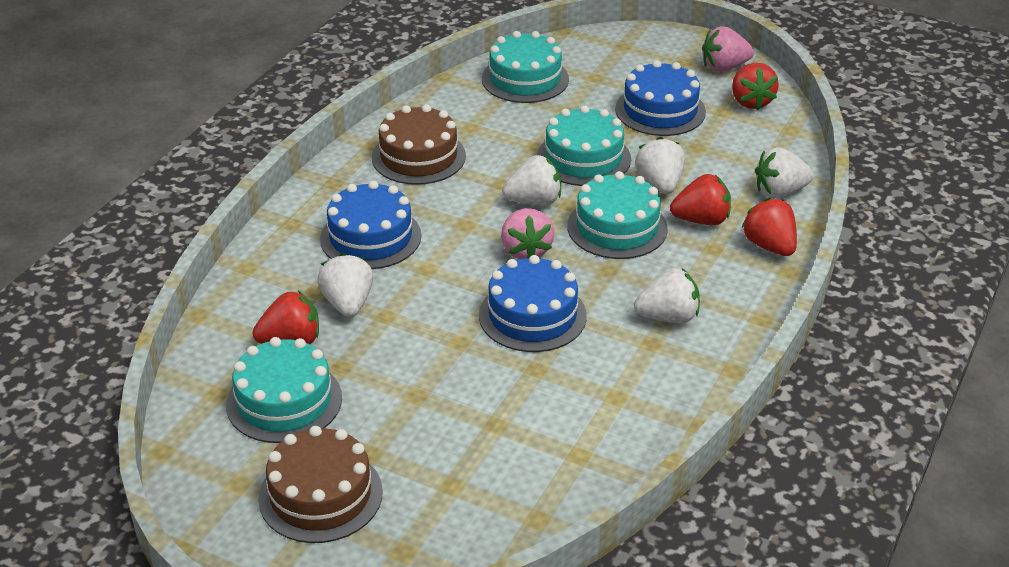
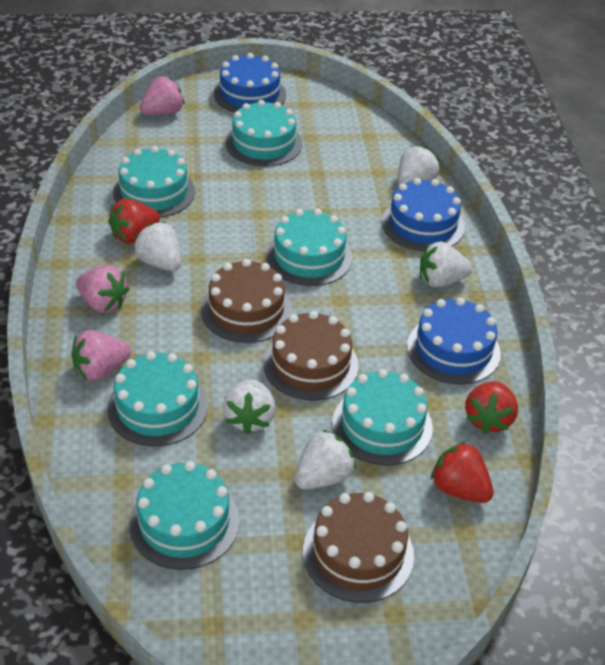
brown cake: [259,426,383,543] [372,105,466,185] = 2 -> [201,259,292,343] [263,311,359,401] [303,492,414,603] = 3
pink strawberry: [501,208,554,259] [702,26,754,72] = 2 -> [71,330,131,381] [76,265,129,313] [140,76,185,115] = 3
red strawberry: [253,291,319,344] [670,174,731,225] [732,63,779,110] [742,198,797,256] = 4 -> [108,199,160,244] [431,441,494,503] [465,381,518,434] = 3
turquoise cake: [226,337,342,443] [482,31,569,103] [537,105,631,186] [567,171,668,259] = 4 -> [107,351,208,446] [113,146,195,218] [129,461,239,570] [226,100,302,166] [266,209,352,286] [332,369,433,465] = 6

